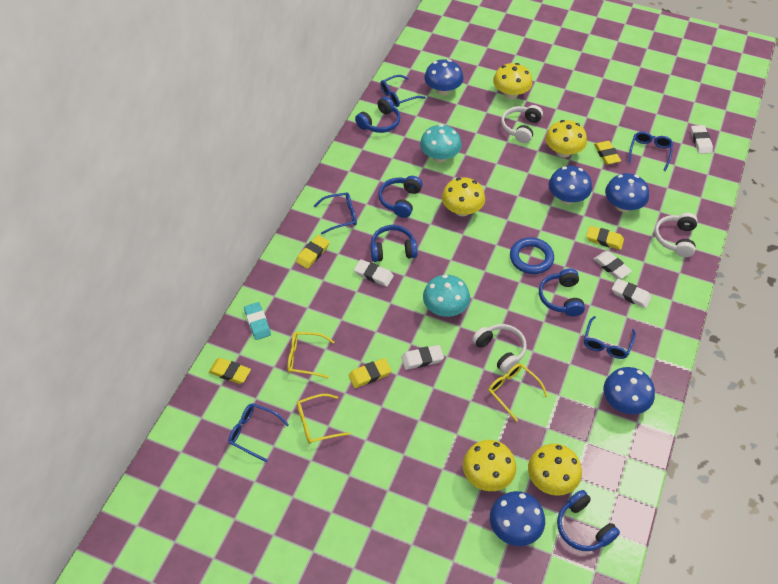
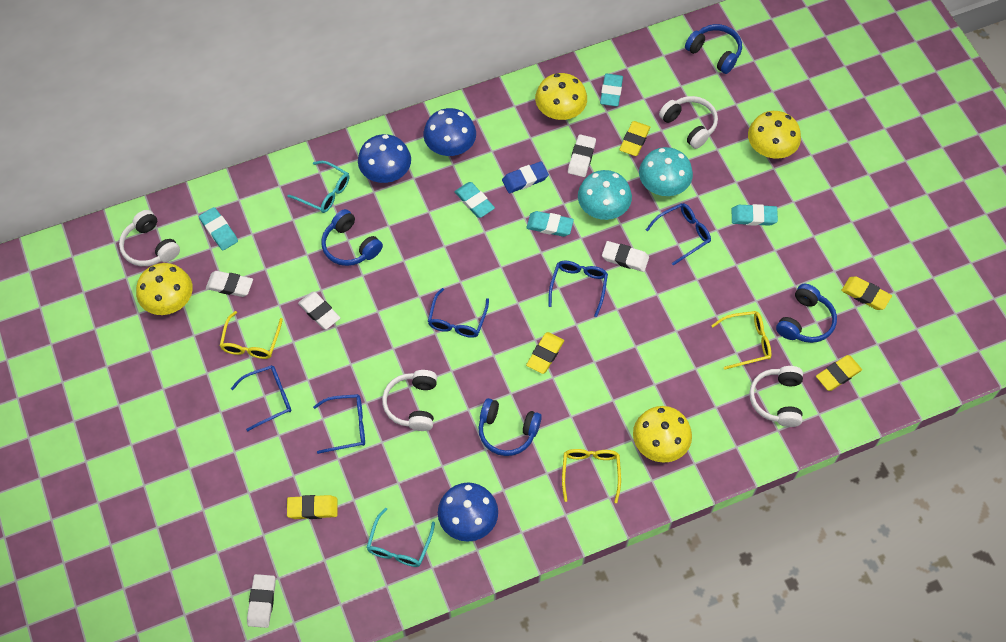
blue eraser: none = 0 -> [502,161,549,193] = 1
blue headphones: [355,96,400,133] [371,225,418,262] [378,176,423,218] [539,268,585,316] [557,490,620,551] = 5 -> [321,209,383,266] [478,398,542,456] [685,24,742,74] [776,284,837,343] = 4
blue mushroom: [424,59,464,95] [490,491,545,546] [549,166,592,204] [603,367,655,414] [605,173,649,212] = 5 -> [358,134,411,183] [423,108,476,156] [438,482,498,542] = 3
blue ring: [510,237,554,274] = 1 -> none = 0
turquoise eraser: [244,302,271,340] = 1 -> [199,207,238,250] [455,182,495,218] [526,211,574,237] [600,74,623,106] [732,204,778,226] = 5
turquoise glasses: none = 0 -> [287,161,349,213] [366,508,435,567] = 2
white headphones: [472,324,527,374] [501,105,543,143] [655,213,697,257] = 3 -> [119,210,180,266] [382,370,437,431] [659,96,718,149] [749,366,803,427] = 4
yellow mushroom: [442,177,485,216] [463,440,516,491] [493,63,532,99] [528,444,582,496] [545,120,587,158] = 5 -> [136,263,193,315] [535,73,587,120] [633,406,692,463] [748,111,801,159] = 4

